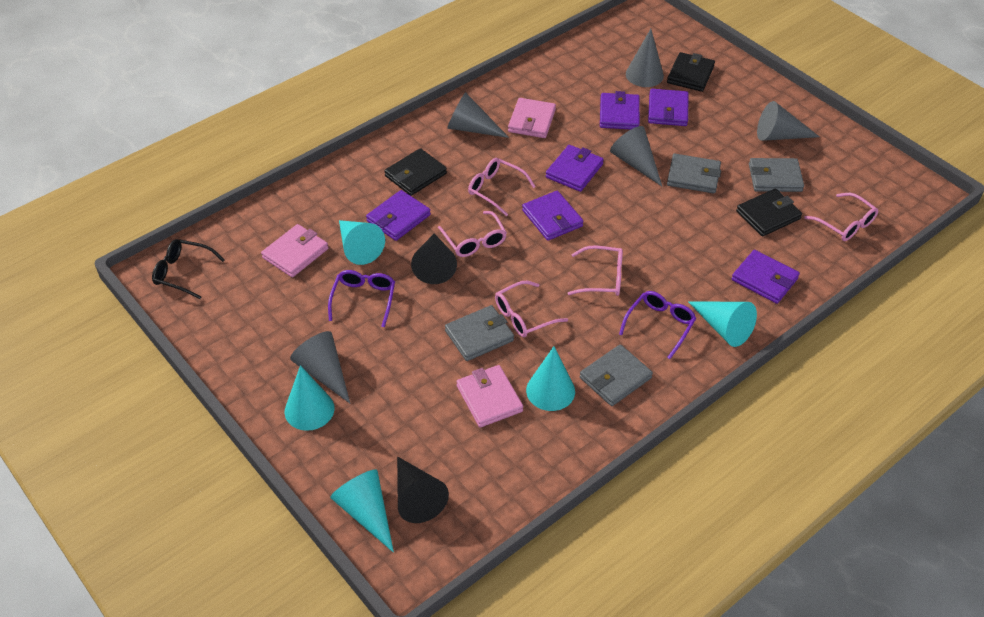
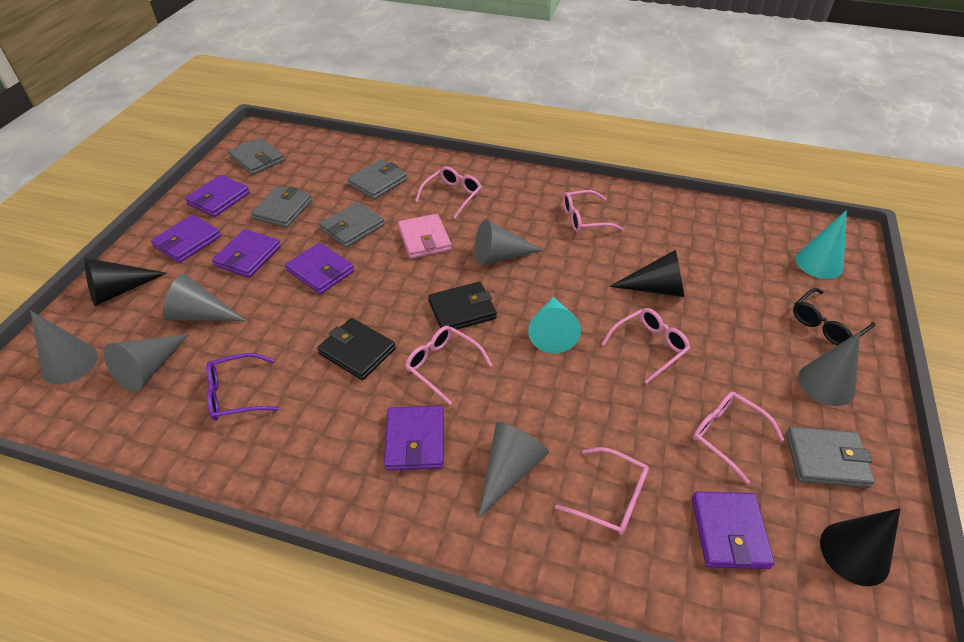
black cone: [397,456,449,523] [411,234,457,284] = 2 -> [85,258,167,306] [609,250,684,297] [820,508,901,586] = 3
black wallet: [384,148,447,196] [667,52,715,92] [736,189,802,236] = 3 -> [317,318,396,380] [428,282,497,330] = 2
grey cone: [290,331,350,403] [447,92,509,138] [610,126,662,186] [626,29,664,87] [757,101,820,141] = 5 -> [30,311,98,384] [104,334,189,392] [163,273,247,321] [475,219,543,265] [478,422,549,518] [798,332,860,406] = 6
grey wallet: [445,305,514,361] [580,344,653,406] [667,154,721,193] [749,158,804,192] = 4 -> [228,137,284,175] [251,186,312,228] [319,202,385,248] [347,159,407,200] [786,427,875,488] = 5
pink glasses: [438,211,507,257] [468,158,536,216] [495,281,568,337] [568,246,623,296] [804,193,878,241] = 5 -> [405,326,492,405] [415,166,482,219] [555,447,649,535] [563,190,623,233] [602,308,690,383] [693,392,784,484] = 6
pink wallet: [261,224,328,277] [456,365,523,427] [508,98,556,138] = 3 -> [398,214,452,259] = 1
purple glasses: [328,270,395,327] [619,291,696,359] = 2 -> [206,353,279,420] = 1
turquoise cone: [285,365,334,431] [330,469,394,552] [339,220,385,265] [526,346,575,411] [688,301,757,347] = 5 -> [528,297,581,353] [796,210,847,279] = 2

